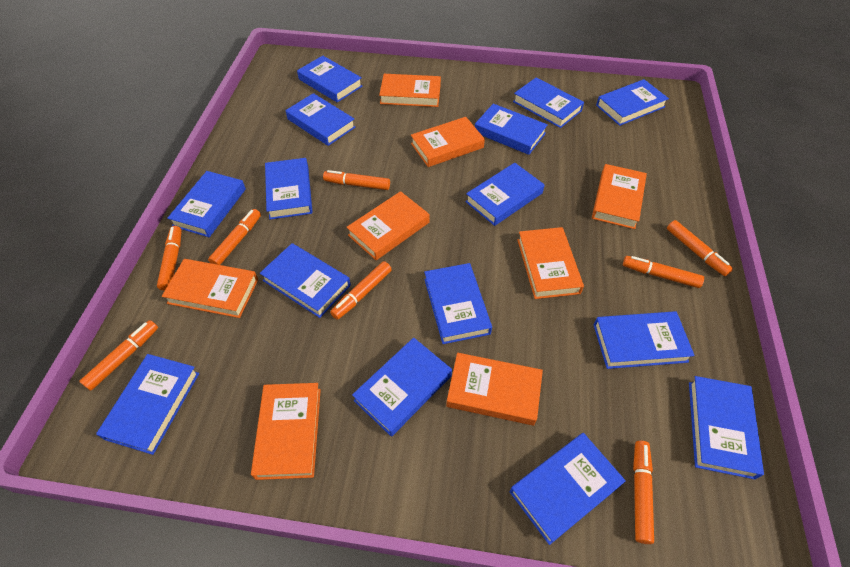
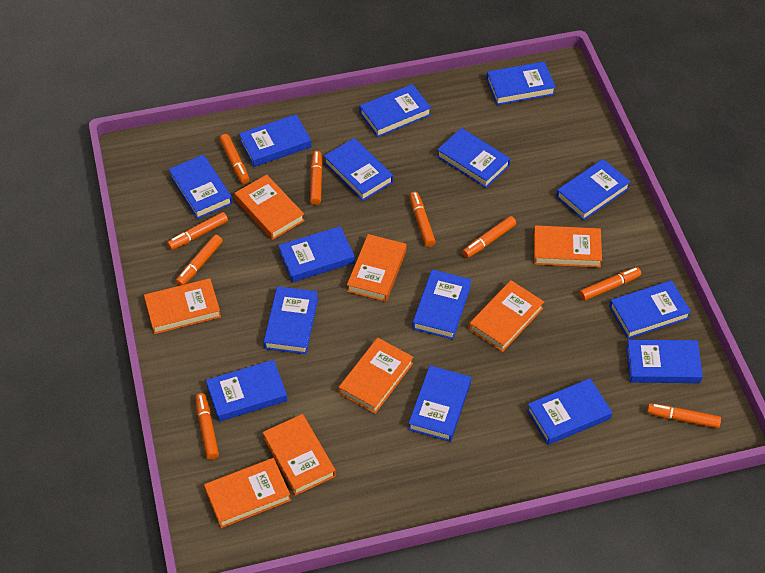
orange marker: [79,320,158,391] [157,226,182,291] [208,209,261,265] [323,170,390,190] [330,261,392,320] [623,256,704,288] [633,441,654,544] [667,220,733,276] = 8 -> [167,212,228,250] [176,235,223,286] [195,393,219,459] [219,134,249,184] [310,151,323,205] [409,192,436,247] [462,216,516,258] [579,267,641,301] [647,403,721,428] = 9

